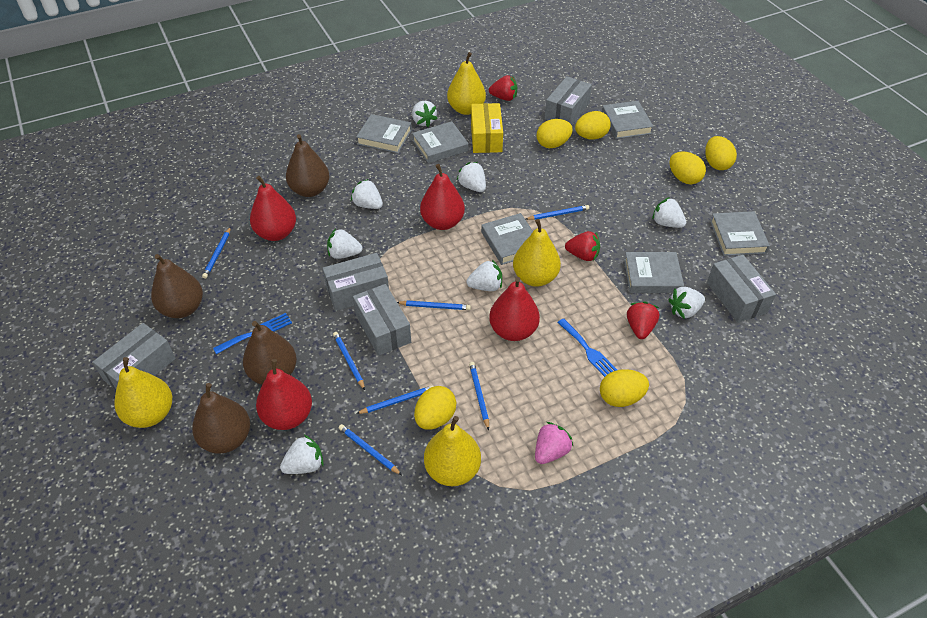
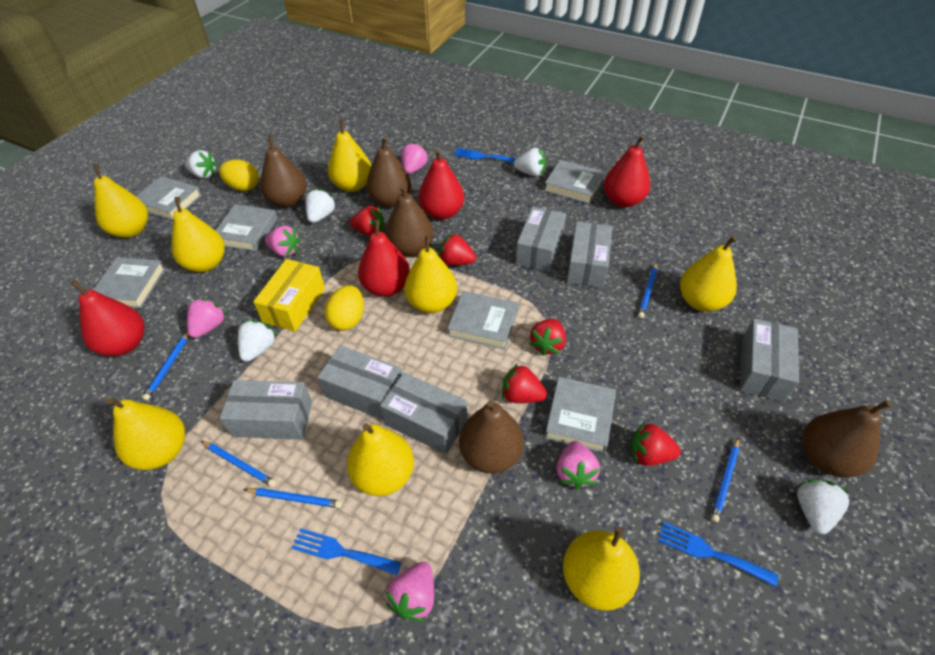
blue fork: [213,313,292,354] [557,319,617,377] = 2 -> [291,528,401,576] [454,148,516,163] [658,522,778,587] = 3
blue pencil: [202,227,231,279] [333,332,365,390] [339,424,402,475] [356,385,434,414] [397,301,471,310] [469,362,489,430] [526,205,589,220] = 7 -> [143,332,189,400] [201,441,276,487] [244,488,342,508] [638,262,657,318] [711,437,739,522] = 5
brown pear: [151,254,203,318] [192,383,250,454] [243,321,297,385] [286,134,330,197] = 4 -> [260,135,307,208] [366,136,411,208] [385,185,434,257] [459,400,524,474] [802,400,892,478] = 5
grey box: [93,323,176,390] [322,253,389,311] [353,284,411,356] [545,76,592,125] [707,255,776,323] = 5 -> [220,380,312,440] [317,345,402,420] [380,372,468,454] [516,206,566,272] [567,221,612,288] [739,319,799,402] = 6
pink strawberry: [535,422,573,464] = 1 -> [187,298,227,338] [265,225,301,257] [386,562,434,622] [401,142,428,174] [557,441,600,490] = 5
red strawberry: [489,75,517,101] [565,231,600,261] [627,302,659,339] = 3 -> [350,206,385,236] [439,233,476,265] [502,363,547,403] [529,319,566,356] [630,422,681,466] = 5
white strawberry: [280,435,324,474] [327,229,363,259] [351,179,383,209] [412,101,438,127] [457,162,486,192] [466,260,502,291] [652,197,686,228] [668,287,705,319] = 8 -> [185,150,217,179] [238,320,277,362] [305,188,336,223] [514,148,546,176] [797,479,849,534] = 5
yellow egg: [414,386,456,430] [537,119,573,148] [575,111,611,140] [600,369,649,407] [669,152,706,184] [705,136,737,170] = 6 -> [219,159,259,191] [325,285,364,331] = 2
yellow pear: [114,357,172,428] [424,416,481,486] [447,52,486,115] [513,219,561,287] = 4 -> [93,164,148,238] [106,397,185,470] [171,197,225,272] [328,119,371,192] [347,423,414,496] [404,236,457,313] [563,527,640,611] [680,236,737,312] = 8

